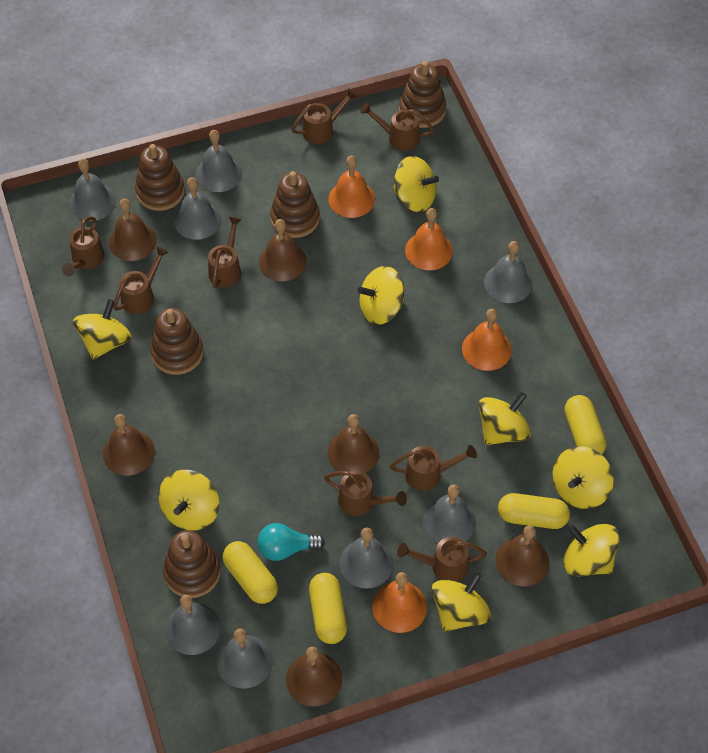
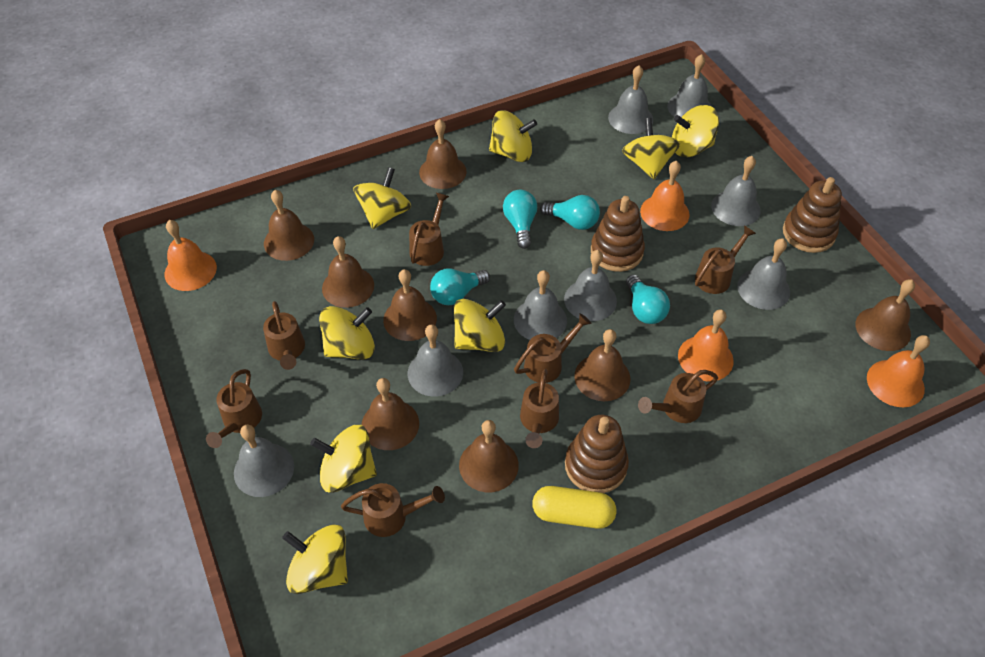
brown bell: [103,414,155,476] [109,199,157,261] [259,219,307,281] [286,647,342,707] [328,414,379,473] [495,525,549,586] = 6 -> [264,190,314,261] [322,236,374,308] [361,378,419,450] [383,269,437,341] [419,119,467,189] [459,420,519,492] [574,329,630,401] [856,279,915,351] = 8
brown stacking toy: [135,144,185,211] [150,308,204,375] [163,530,221,598] [270,171,320,238] [399,61,446,128] = 5 -> [565,415,629,493] [591,196,645,272] [783,177,842,253] = 3
turquoise light bulb: [257,523,325,561] = 1 -> [430,268,490,305] [503,190,537,249] [540,195,600,230] [626,275,670,324] = 4
yellow capsule: [222,541,278,604] [309,573,347,644] [498,493,570,529] [564,395,606,455] = 4 -> [532,486,616,529] = 1

